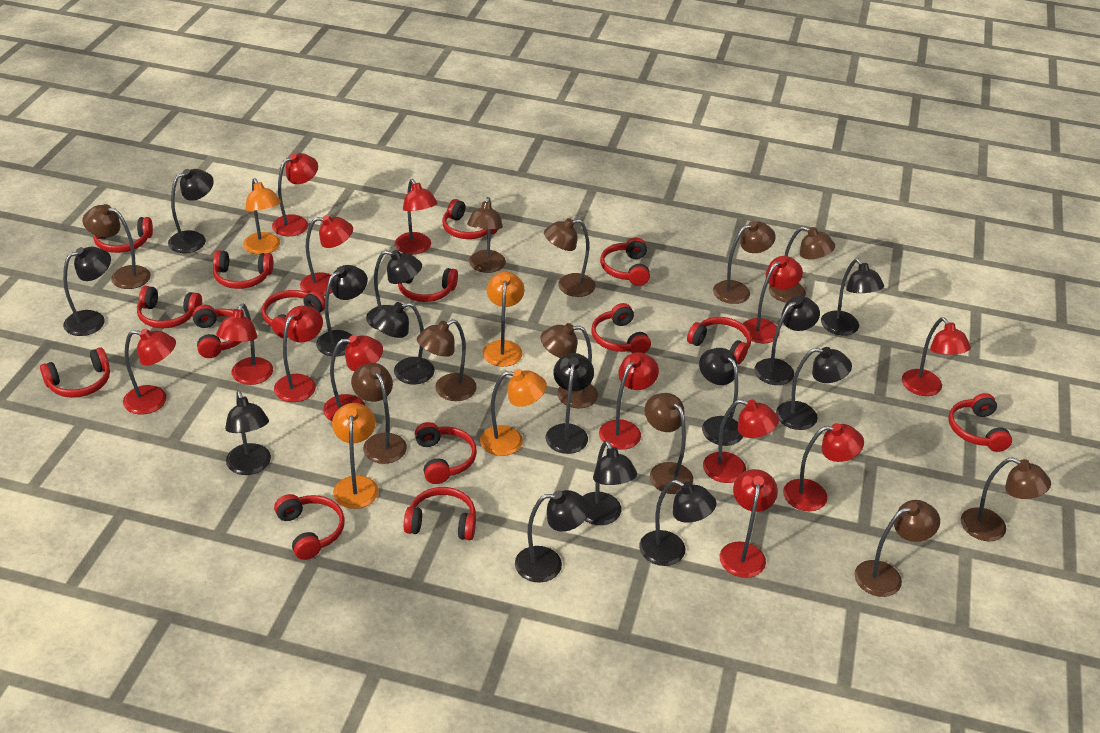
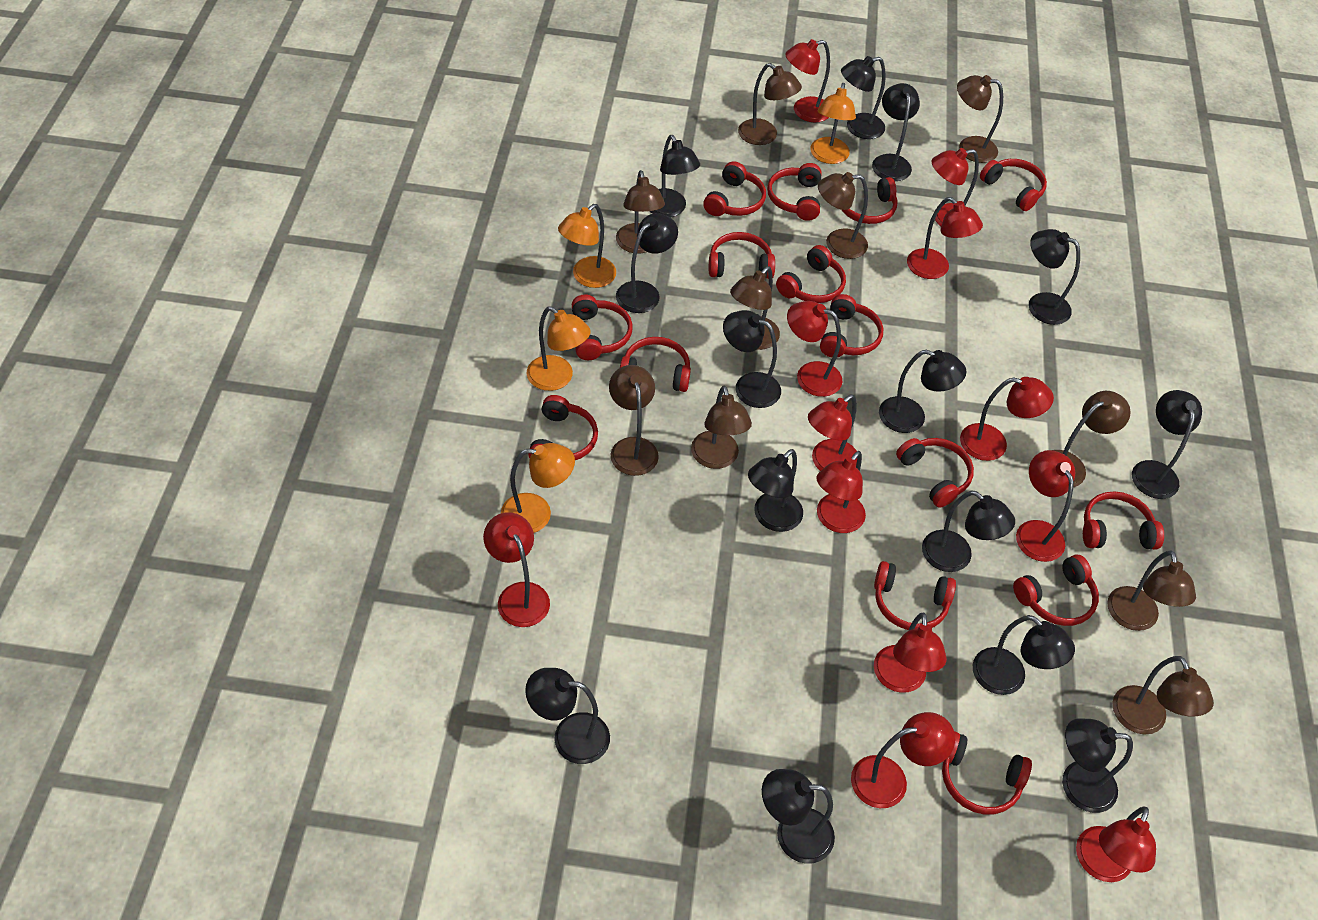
brown lamp: [83,204,151,289] [351,363,407,464] [417,319,477,401] [467,197,506,273] [540,323,598,408] [544,218,596,297] [645,393,693,494] [713,221,776,304] [769,226,835,303] [855,500,940,597] [961,457,1051,541] = 11 -> [609,365,659,476] [616,170,665,253] [691,386,752,469] [730,266,780,350] [738,63,802,145] [818,172,868,259] [957,75,1003,163] [1052,391,1131,487] [1107,550,1196,631] [1113,656,1214,735] = 10
red lamp: [123,328,176,414] [216,304,273,385] [272,153,318,236] [274,306,323,402] [300,215,353,296] [323,335,383,421] [395,179,438,254] [599,352,659,450] [703,399,779,483] [720,469,778,578] [743,256,803,343] [783,423,864,511] [902,317,971,396] = 13 -> [483,512,550,627] [785,39,830,122] [787,301,843,397] [808,395,857,471] [816,451,866,533] [851,712,955,808] [874,612,947,693] [907,197,983,279] [931,148,979,226] [960,377,1054,461] [1016,450,1075,562] [1076,806,1156,882] = 12

